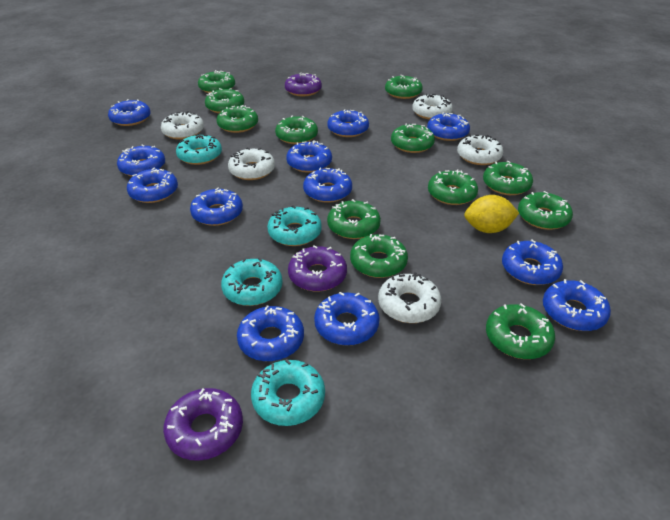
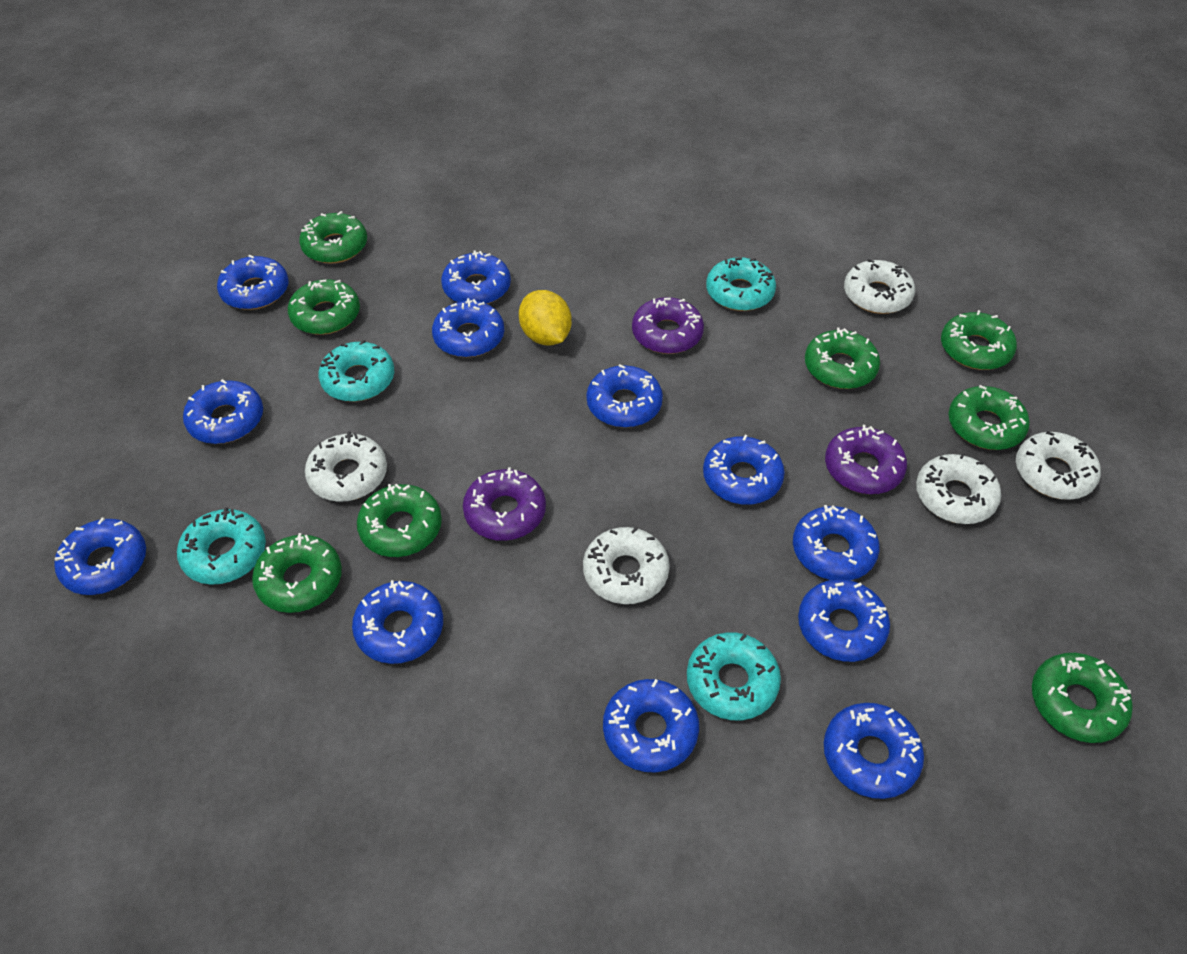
green donut: [198,70,235,93] [205,88,244,113] [217,105,258,133] [275,115,318,144] [327,199,381,239] [350,234,408,278] [385,75,423,99] [391,124,435,153] [428,169,478,205] [483,161,533,195] [486,303,555,359] [518,191,573,230] = 12 -> [252,533,342,613] [288,279,360,335] [299,211,367,264] [357,484,442,557] [805,327,880,389] [941,310,1017,370] [948,385,1030,450] [1032,653,1133,743] = 8

